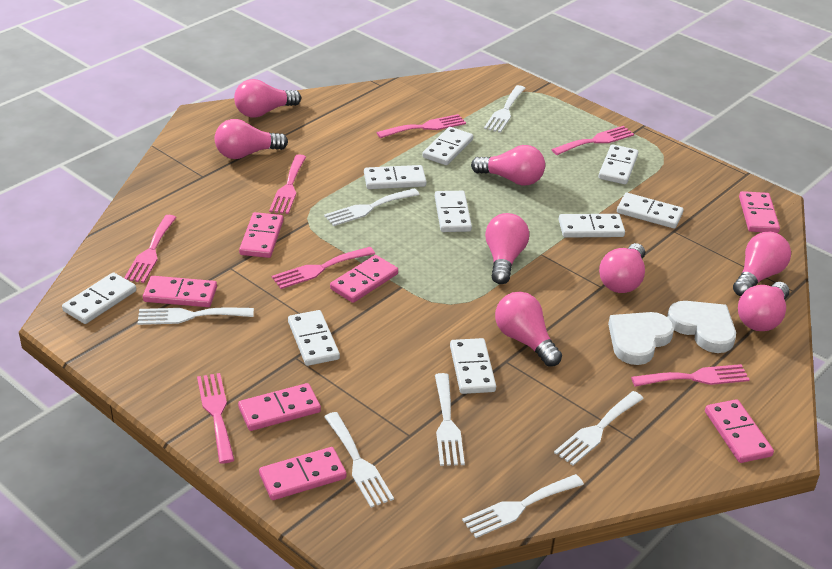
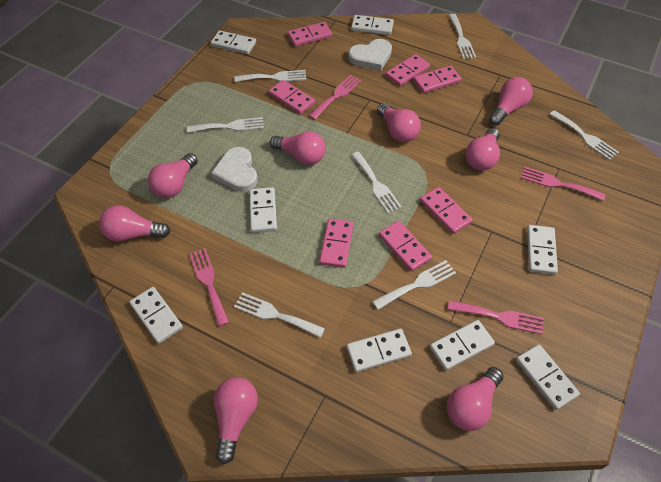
pink fork: [124,215,177,283] [197,373,234,463] [269,154,306,214] [272,247,375,289] [376,114,466,138] [551,126,634,155] [631,364,750,387] = 7 -> [189,248,229,326] [309,75,361,120] [448,300,544,334] [521,167,605,201] = 4
white domino: [62,272,136,324] [288,310,340,366] [364,165,426,189] [422,127,473,165] [435,191,472,232] [450,338,496,394] [559,214,625,238] [598,144,638,184] [617,193,683,229] = 9 -> [129,287,183,344] [211,30,256,54] [249,187,277,233] [347,329,412,372] [351,15,394,35] [430,320,495,370] [516,344,580,410] [527,225,558,275] = 8

